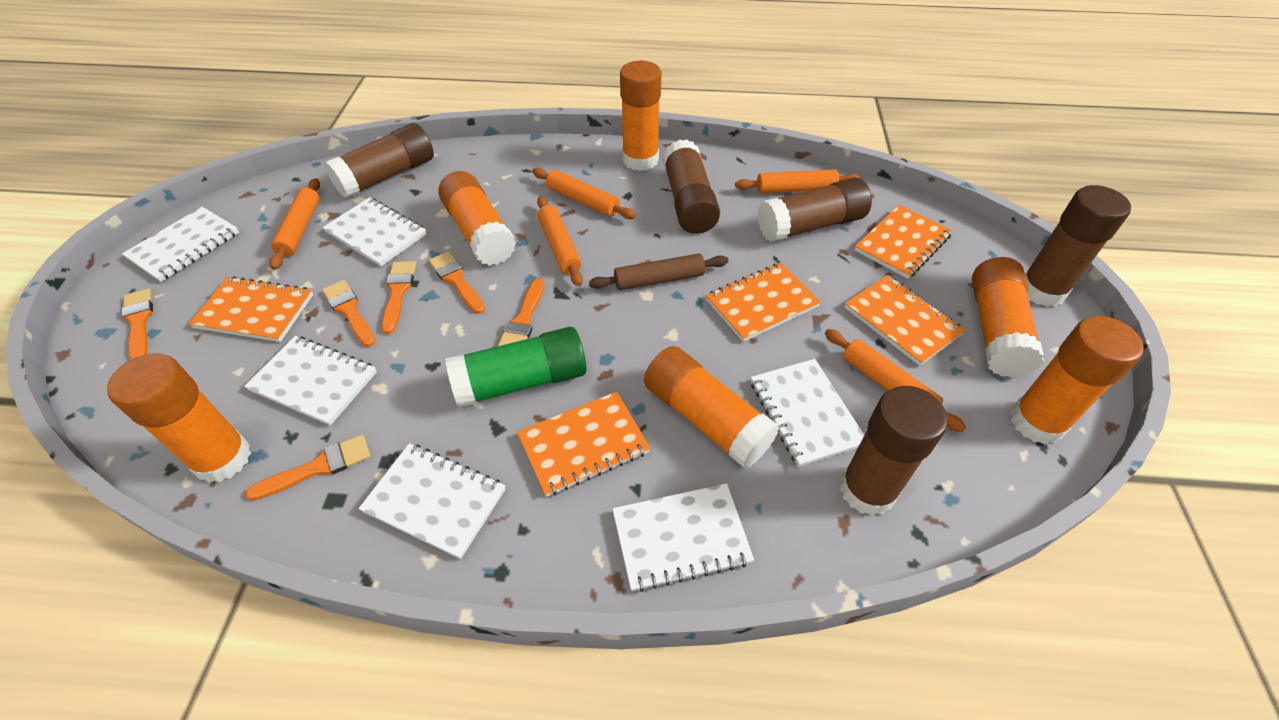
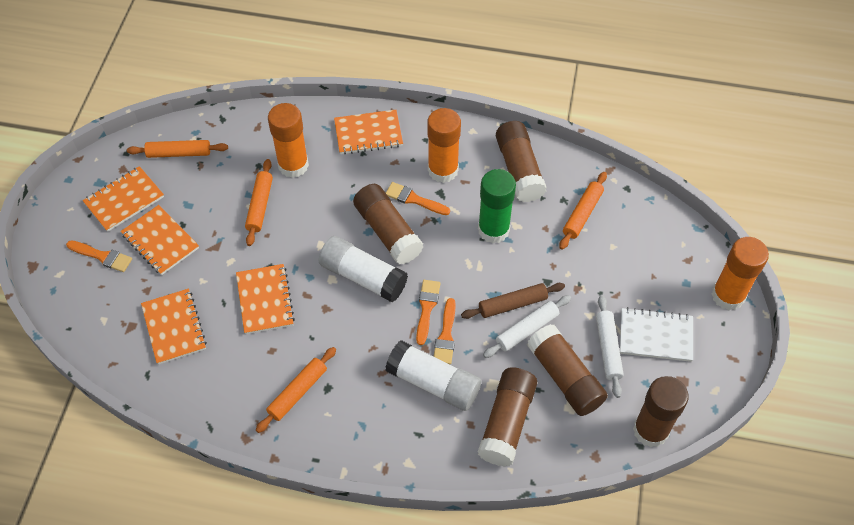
orange brush: [121,288,153,360] [245,434,371,501] [322,280,376,347] [381,261,416,334] [429,251,485,314] [498,279,544,346] = 6 -> [66,240,132,272] [386,182,450,215] [416,280,441,345] [434,298,456,364] = 4
orange glue stick: [107,353,251,483] [438,171,516,266] [620,61,662,171] [644,346,780,469] [972,257,1044,378] [1010,316,1144,444] = 6 -> [268,103,309,178] [427,108,461,183] [711,237,769,310] = 3
orange rolling pin: [269,178,320,270] [532,168,636,219] [537,196,583,286] [735,169,860,194] [825,329,966,432] = 5 -> [127,140,228,158] [245,159,273,246] [256,347,336,433] [559,172,607,250] = 4
white glue stick: none = 0 -> [318,236,408,303] [385,340,481,411] = 2
white notebook: [122,207,239,282] [244,336,377,426] [322,197,426,267] [359,443,506,559] [612,483,754,592] [751,359,864,467] = 6 -> [620,307,693,362] = 1
white rolling pin: none = 0 -> [483,295,571,358] [596,295,624,398] = 2

